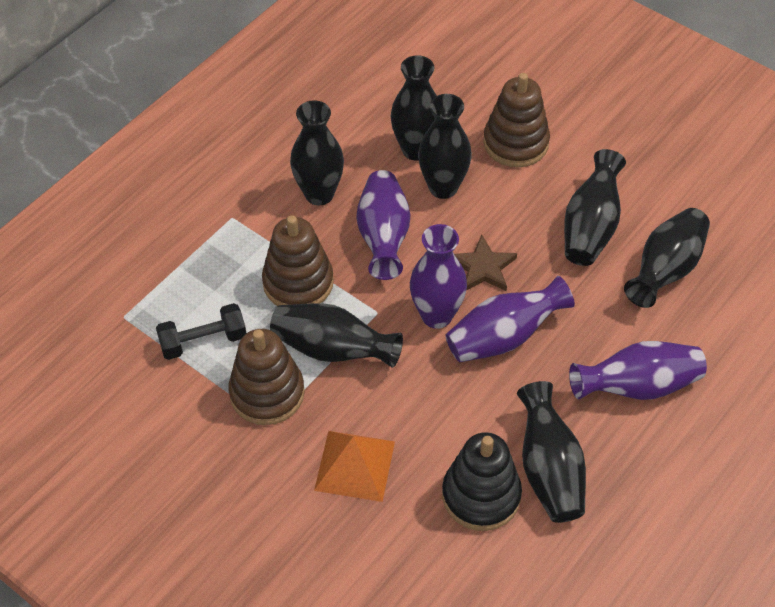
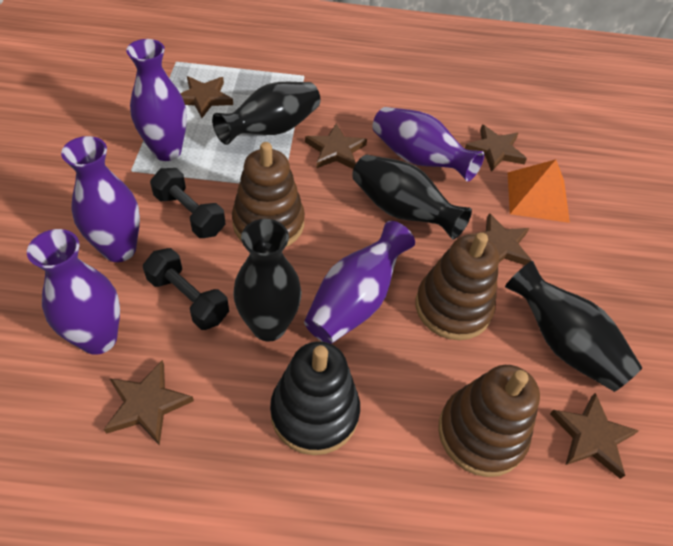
black dumbbell: [156,303,246,360] = 1 -> [143,248,229,330] [150,168,226,238] = 2
black vase: [270,303,403,368] [290,100,344,206] [391,55,437,161] [418,94,472,199] [517,381,586,523] [564,149,626,266] [624,208,710,308] = 7 -> [212,82,320,145] [233,219,302,342] [352,155,472,239] [505,261,642,392] = 4
brown star: [454,235,517,291] = 1 -> [103,360,194,446] [180,76,233,118] [305,124,367,169] [465,125,527,172] [465,213,532,265] [550,393,639,479] = 6
purple vase: [356,170,410,280] [410,224,467,329] [445,276,575,362] [569,341,707,400] = 4 -> [27,229,120,355] [61,136,140,262] [126,39,187,161] [304,221,415,344] [372,107,484,182] = 5

